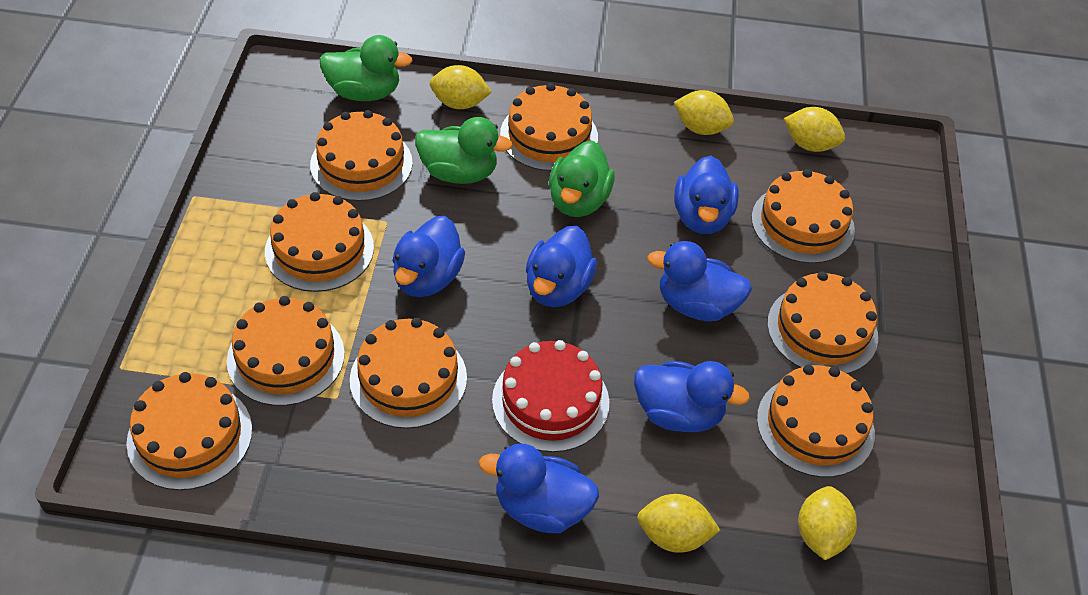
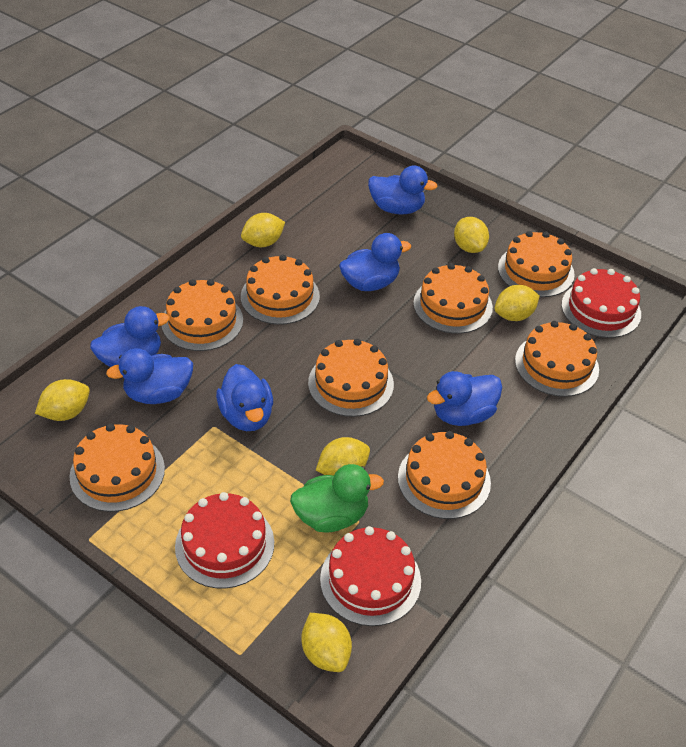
green duck: [320,35,413,101] [415,117,513,184] [549,141,615,217] = 3 -> [290,464,384,533] = 1
orange cake: [126,372,252,490] [227,296,345,406] [265,192,374,292] [310,110,413,201] [350,318,467,429] [500,83,598,171] [752,169,855,264] [757,365,875,477] [767,271,878,374] = 9 -> [70,424,165,512] [162,279,243,351] [241,255,320,325] [308,339,394,417] [398,431,491,519] [413,263,493,334] [498,231,575,297] [515,321,599,397] = 8
red cake: [492,340,609,452] = 1 -> [175,492,274,589] [320,526,421,626] [562,268,641,338] = 3
yellow lemon: [430,65,492,109] [637,494,720,553] [674,90,734,135] [784,107,845,152] [798,486,857,560] = 5 -> [35,379,90,421] [241,213,285,247] [302,613,352,672] [316,437,370,476] [454,217,489,253] [494,285,540,321] = 6

